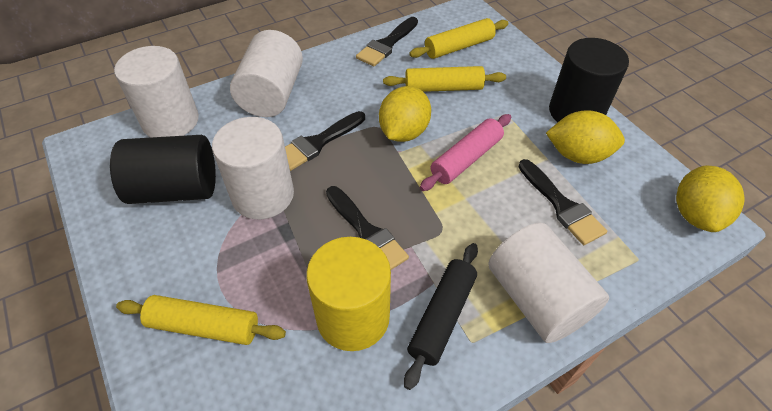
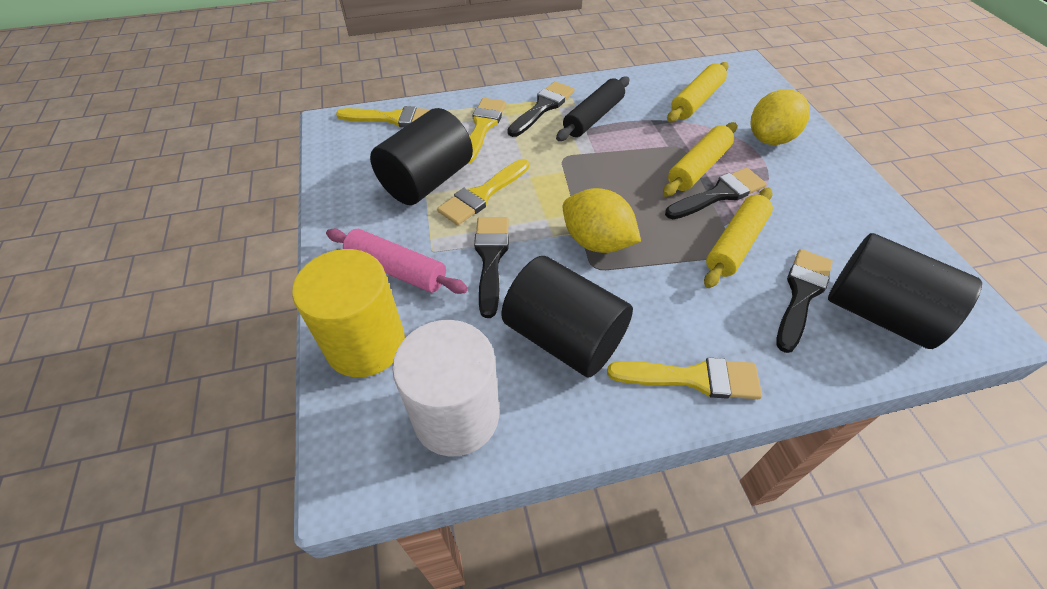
black cylinder: [110,135,216,204] [549,38,629,122] = 2 -> [370,108,473,205] [501,256,633,378] [828,233,982,349] = 3
white cylinder: [114,46,199,137] [212,117,294,219] [230,30,303,117] [488,223,609,343] = 4 -> [392,320,499,457] = 1
yellow brush: none = 0 -> [336,106,431,127] [437,159,529,225] [467,98,506,164] [607,357,762,399] = 4
yellow lemon: [379,86,431,142] [546,110,625,164] [676,166,745,232] = 3 -> [563,188,641,253] [750,89,810,145] = 2

